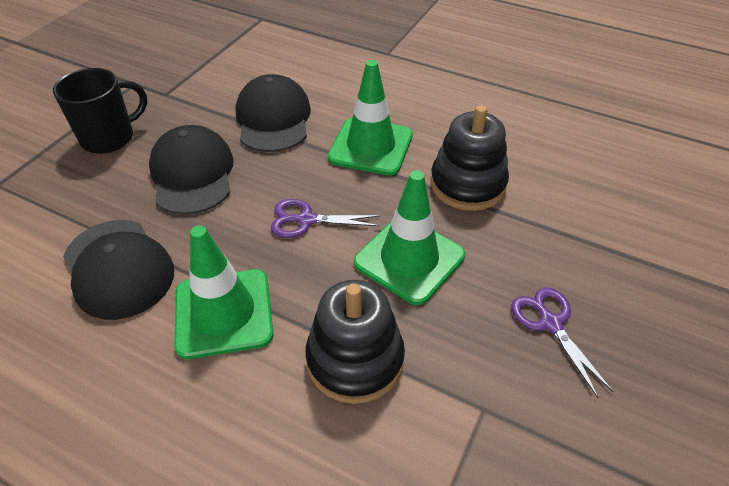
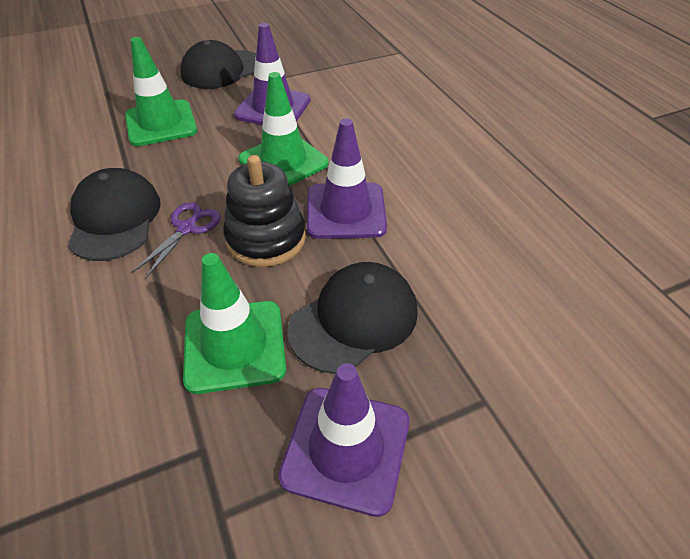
black mug: [53,68,147,154] = 1 -> none = 0
black stacking toy: [305,280,405,404] [431,105,509,211] = 2 -> [223,155,306,267] = 1
purple scissors: [271,199,381,238] [511,288,614,398] = 2 -> [132,202,221,279] = 1
purple traffic cone: none = 0 -> [234,23,311,125] [278,363,409,517] [307,118,387,239] = 3

